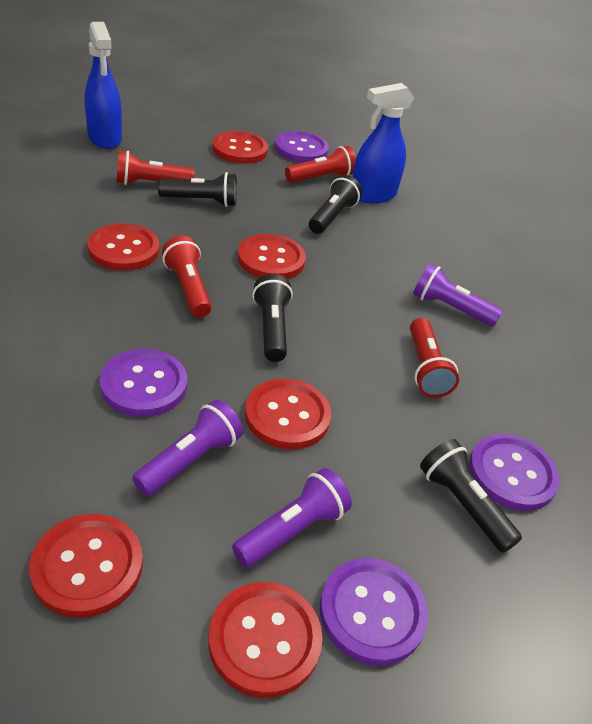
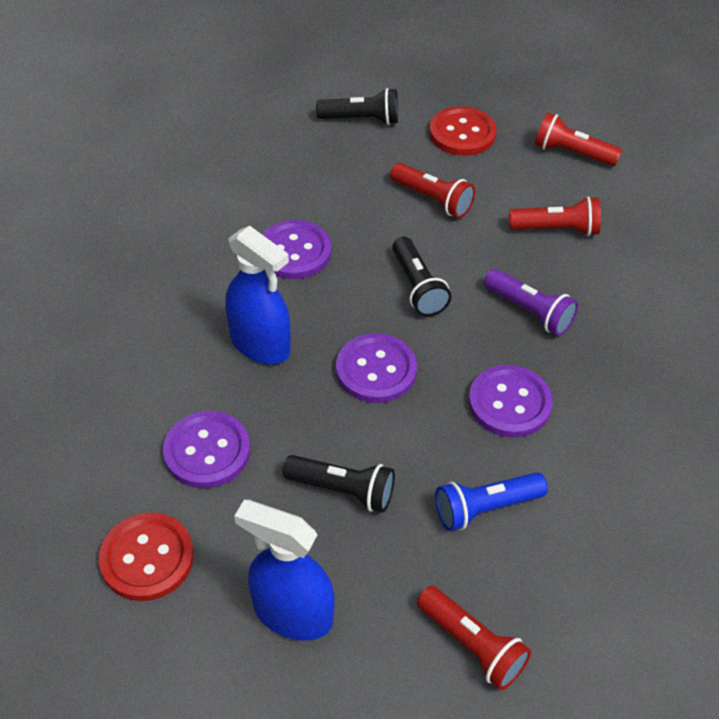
black flashlight: [158,172,237,207] [252,274,293,362] [309,175,362,234] [420,439,522,553] = 4 -> [283,455,395,513] [316,88,398,125] [392,237,452,316] = 3
blue flashlight: none = 0 -> [435,472,548,531] = 1
purple flashlight: [132,400,243,496] [232,468,352,568] [413,264,503,327] = 3 -> [484,269,578,336] = 1
red button: [29,514,143,618] [88,224,159,271] [208,582,323,698] [212,131,268,164] [238,234,306,279] [245,379,331,450] = 6 -> [99,512,194,601] [429,106,496,156] = 2

